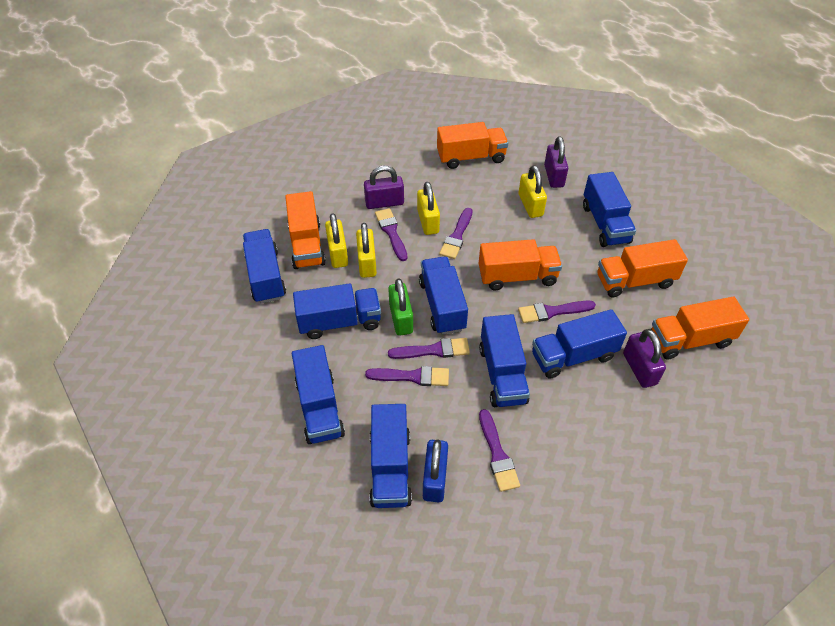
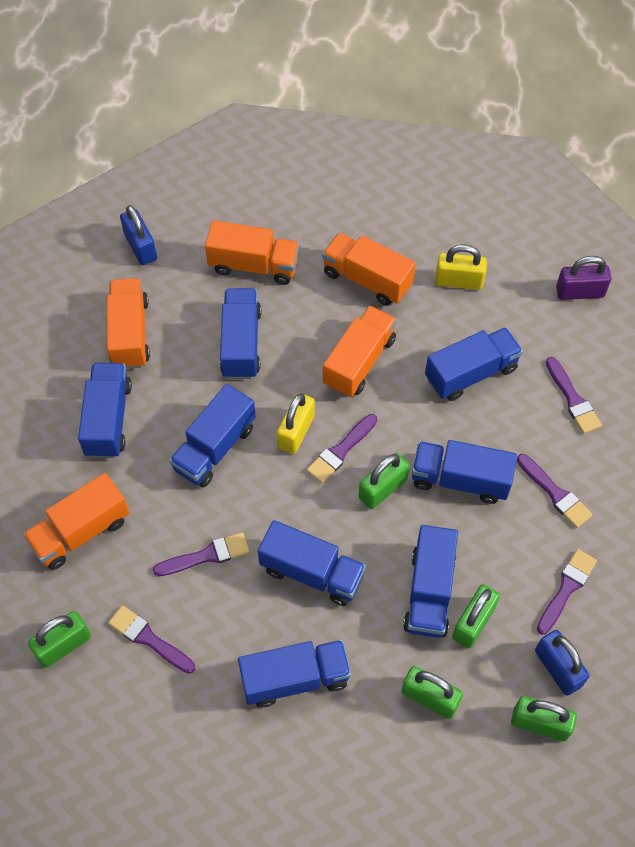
blue padlock: [423,440,448,502] = 1 -> [120,205,157,265] [535,630,590,695] = 2
green padlock: [388,279,413,336] = 1 -> [28,611,91,668] [359,453,410,509] [401,666,463,719] [452,584,500,648] [511,696,577,741] = 5
purple padlock: [364,166,404,209] [544,136,568,188] [623,329,666,388] = 3 -> [556,256,611,300] = 1
yellow padlock: [325,213,348,268] [356,223,377,278] [417,182,440,235] [518,165,547,218] = 4 -> [277,393,315,454] [435,245,487,290] = 2

